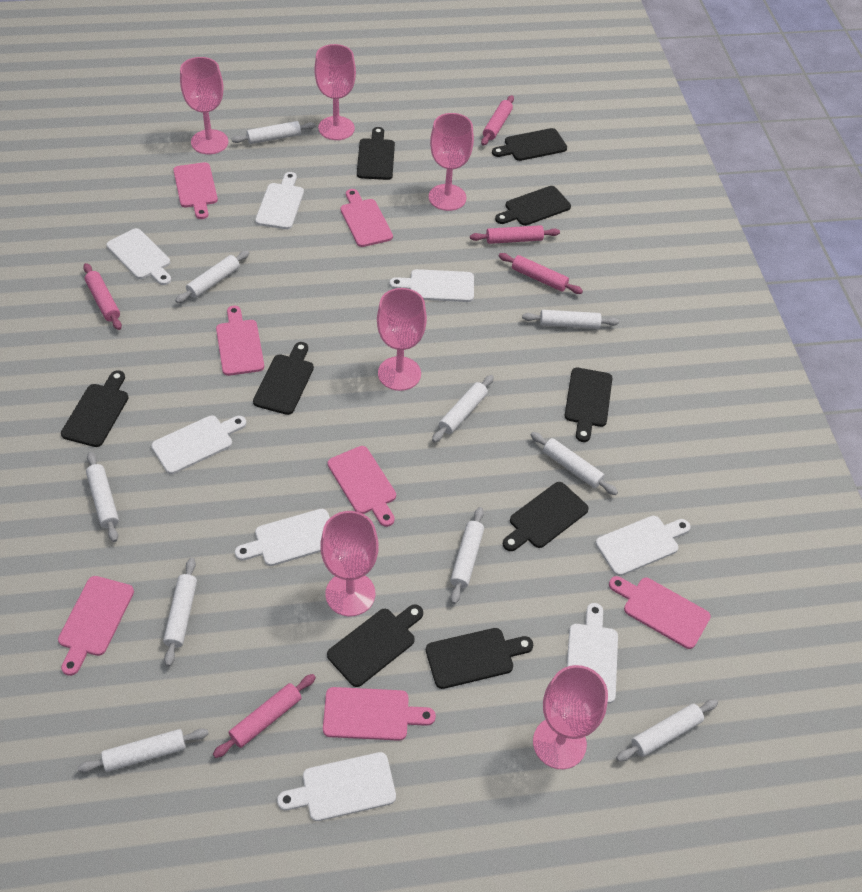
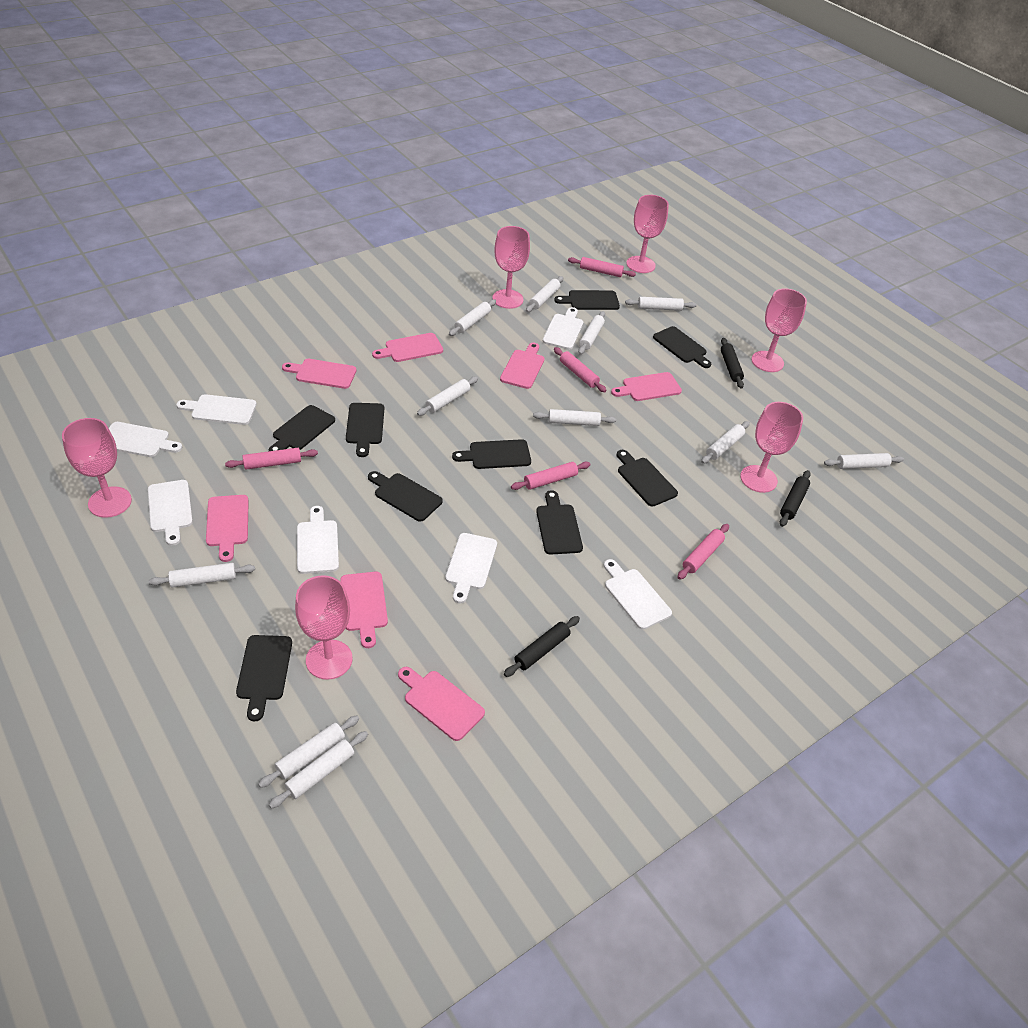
black rolling pin: none = 0 -> [504,616,580,677] [721,338,744,388] [780,470,811,527] = 3
white cutting board: [106,228,171,285] [151,416,246,474] [235,509,330,566] [255,172,304,229] [277,752,396,821] [390,269,474,302] [567,603,618,704] [596,516,691,576] = 8 -> [109,422,182,457] [148,480,193,546] [176,394,257,425] [297,506,339,574] [445,533,497,603] [543,307,583,350] [604,559,672,630] = 7
white rolling pin: [77,728,209,773] [86,452,119,542] [163,558,197,666] [175,250,249,303] [231,121,316,144] [432,375,494,443] [450,507,484,604] [522,310,619,329] [531,432,618,495] [616,699,718,762] = 10 -> [149,563,255,588] [258,716,359,788] [269,731,368,809] [417,377,478,416] [449,299,496,336] [526,276,563,312] [533,409,616,426] [578,311,605,355] [625,297,696,311] [701,421,750,464] [824,453,904,469] = 11

